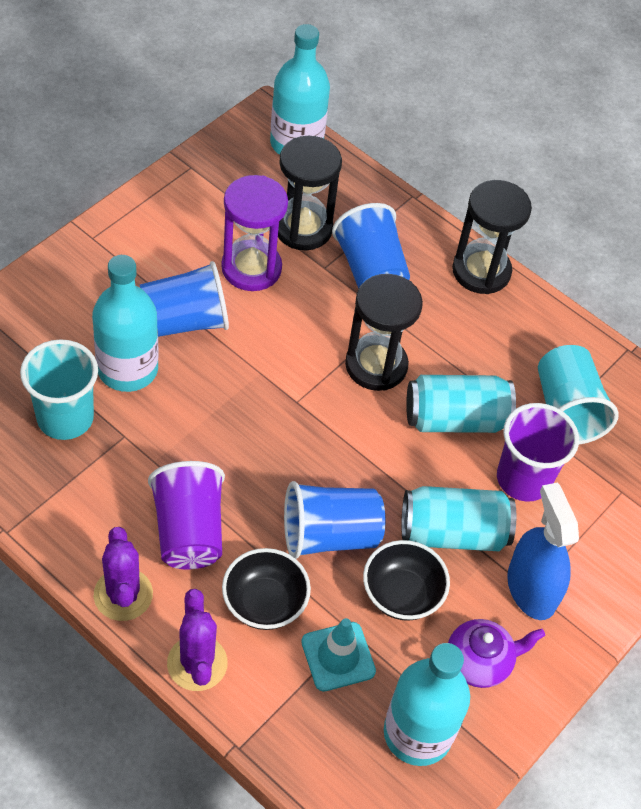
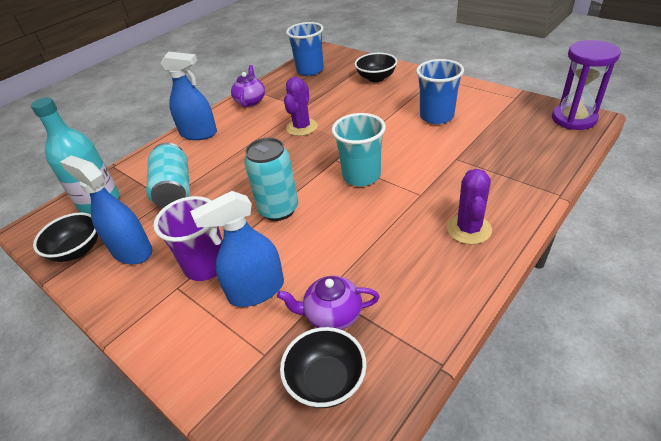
black bowl: [222,548,311,630] [363,540,450,621] = 2 -> [33,213,98,262] [280,327,366,408] [354,53,397,82] = 3
black hourglass: [278,136,342,250] [345,274,423,391] [452,180,532,294] = 3 -> none = 0
blue cup: [140,261,229,337] [284,481,385,559] [332,203,410,289] = 3 -> [286,22,324,76] [416,59,464,124] = 2
blue spray bottle: [507,483,579,620] = 1 -> [60,155,152,264] [160,52,217,140] [190,191,284,307] = 3
purple cup: [148,461,225,569] [497,403,579,502] = 2 -> [153,196,223,281] = 1
purple teapot: [448,619,545,688] = 1 -> [231,65,265,107] [277,276,379,330] = 2
turquoise bottle: [92,255,159,392] [270,24,330,155] [384,643,470,766] = 3 -> [31,97,120,214] = 1
turquoise cup: [20,339,98,440] [538,345,618,445] = 2 -> [332,113,386,186] = 1
turquoise traffic cone: [301,618,376,692] = 1 -> none = 0

